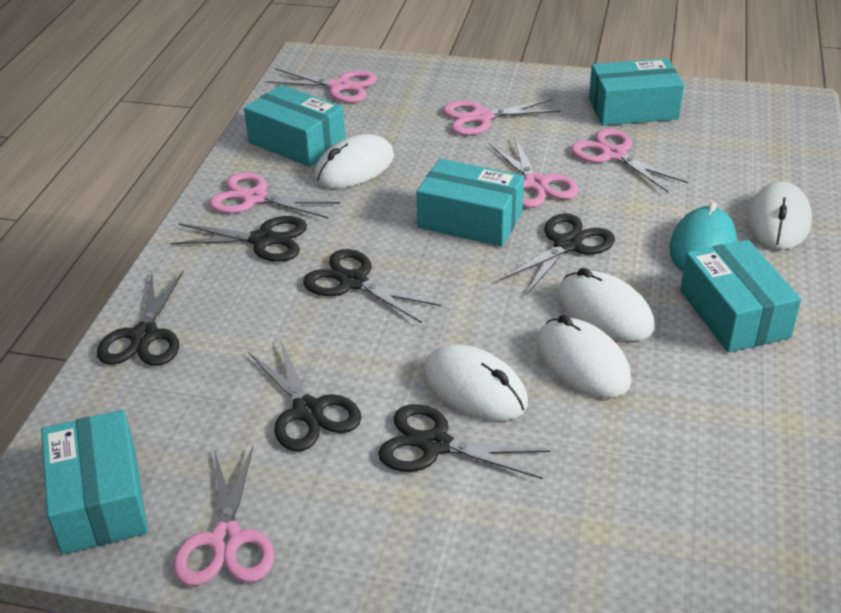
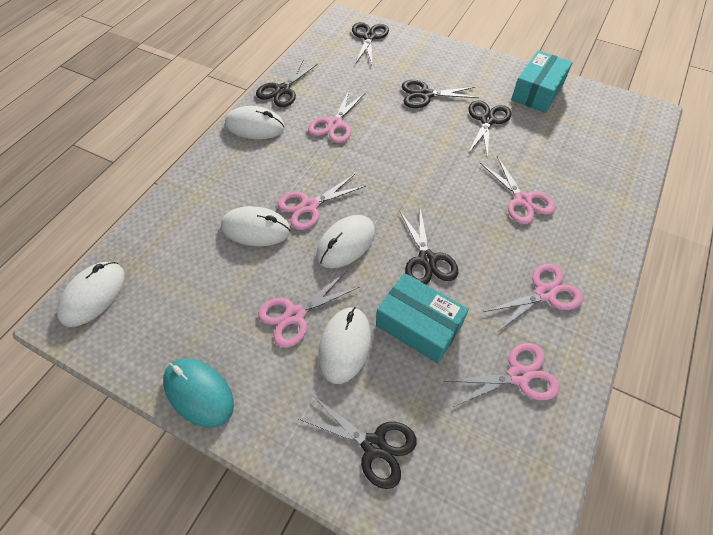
turquoise box: [41,410,148,555] [244,85,345,167] [416,159,524,246] [589,58,684,126] [680,240,801,352] = 5 -> [376,273,469,363] [511,50,573,113] = 2

